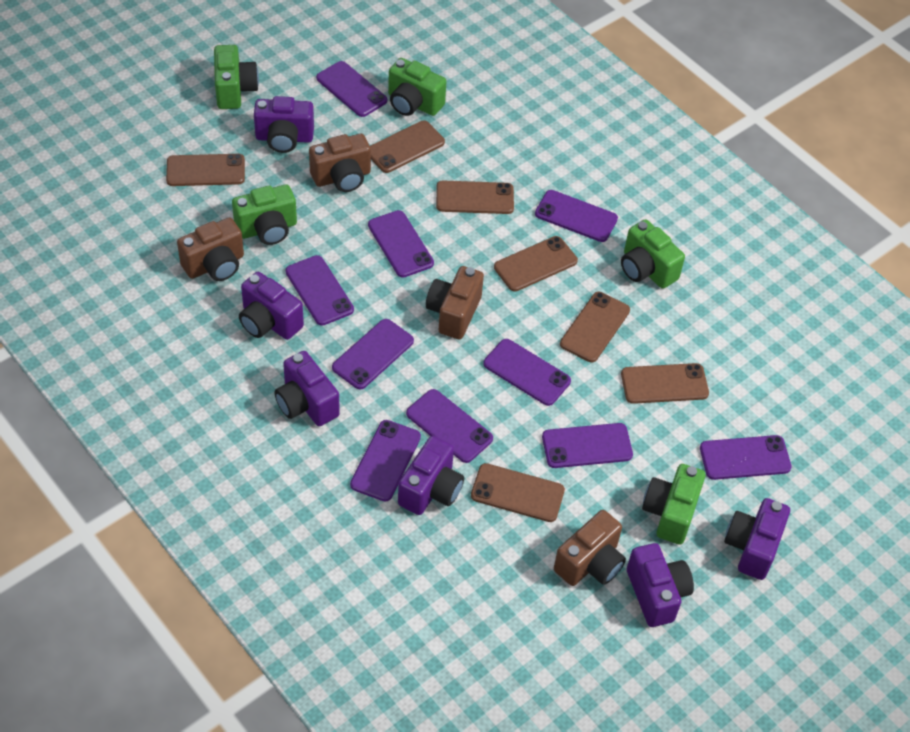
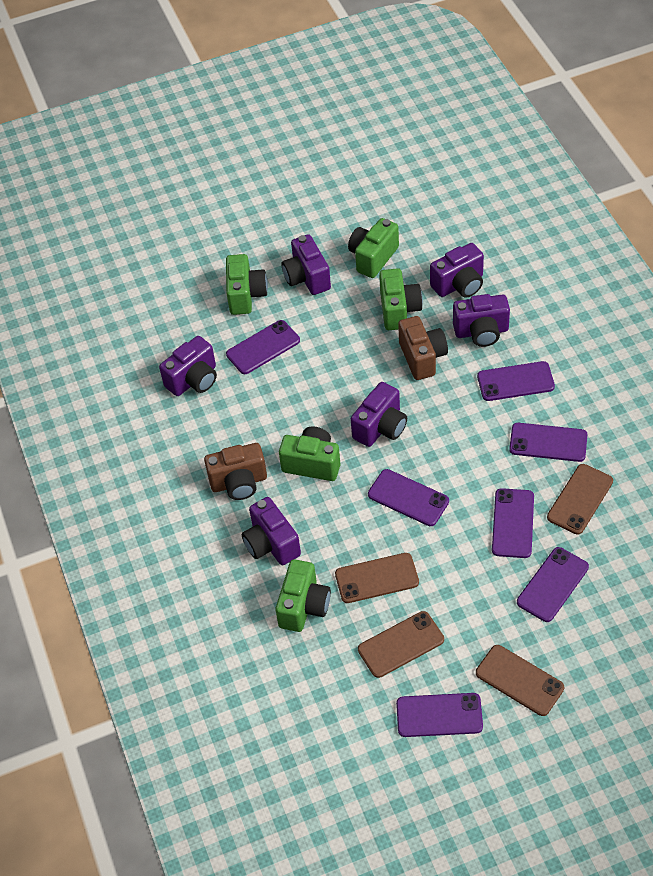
brown camera: [177,217,244,281] [309,134,371,192] [426,266,484,339] [554,510,626,586] = 4 -> [204,443,267,500] [398,316,448,380] = 2
brown phone: [166,154,245,186] [370,121,445,173] [436,181,514,214] [471,463,565,522] [494,236,578,292] [560,292,630,362] [621,363,709,404] = 7 -> [335,553,419,603] [358,611,444,678] [476,645,564,716] [547,464,613,534] = 4
purple phone: [285,255,354,326] [316,61,387,117] [332,319,414,390] [350,420,421,502] [368,210,434,278] [406,389,493,463] [483,339,571,406] [535,190,618,242] [542,423,633,468] [700,435,792,480] = 10 -> [226,320,300,374] [368,469,449,526] [396,693,483,737] [477,361,555,401] [492,488,534,558] [509,423,587,462] [517,547,589,622] = 7

